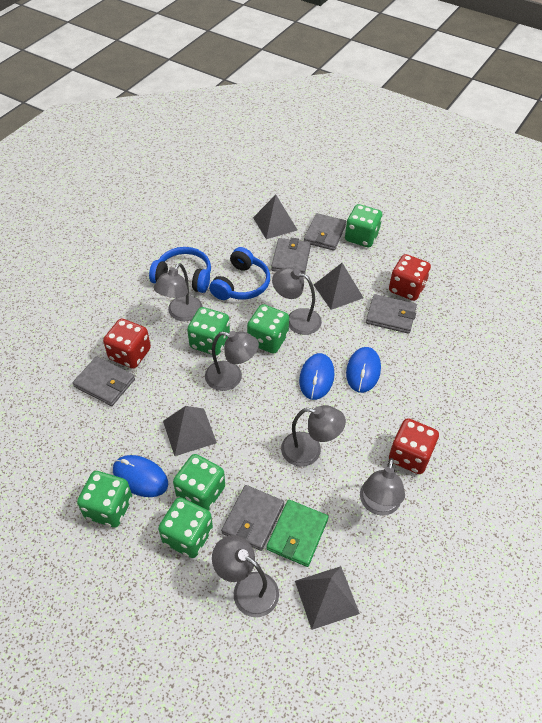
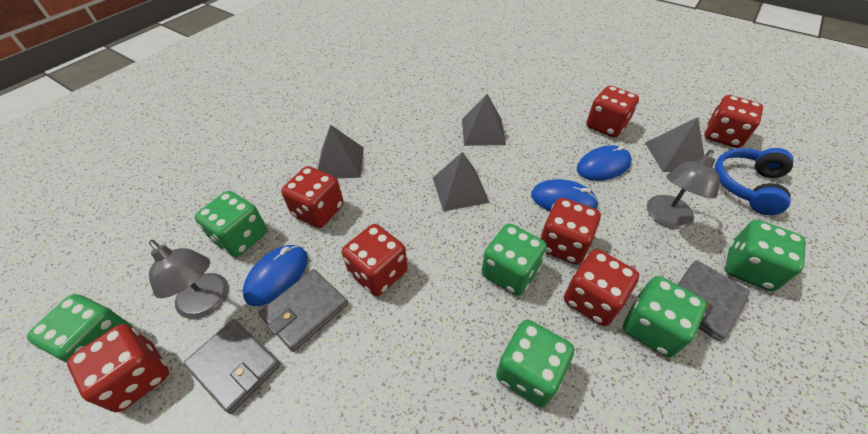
blue headphones: [149,247,211,293] [209,247,270,300] = 2 -> [715,148,794,215] = 1
green wallet: [267,500,329,567] = 1 -> none = 0
grey lamp: [154,263,203,321] [205,331,259,391] [212,535,279,617] [272,267,322,335] [281,405,346,467] [360,458,405,516] = 6 -> [149,240,229,319] [647,150,720,229] = 2
grey wallet: [73,356,135,406] [221,485,284,551] [271,238,311,274] [304,213,346,251] [366,294,417,334] = 5 -> [183,319,280,414] [259,269,348,352] [678,260,750,341] = 3
red dice: [103,318,151,369] [389,254,431,301] [389,418,439,474] = 3 -> [67,324,169,412] [281,166,344,228] [342,224,408,296] [540,198,601,265] [564,249,639,326] [586,86,639,138] [704,95,763,148] = 7

